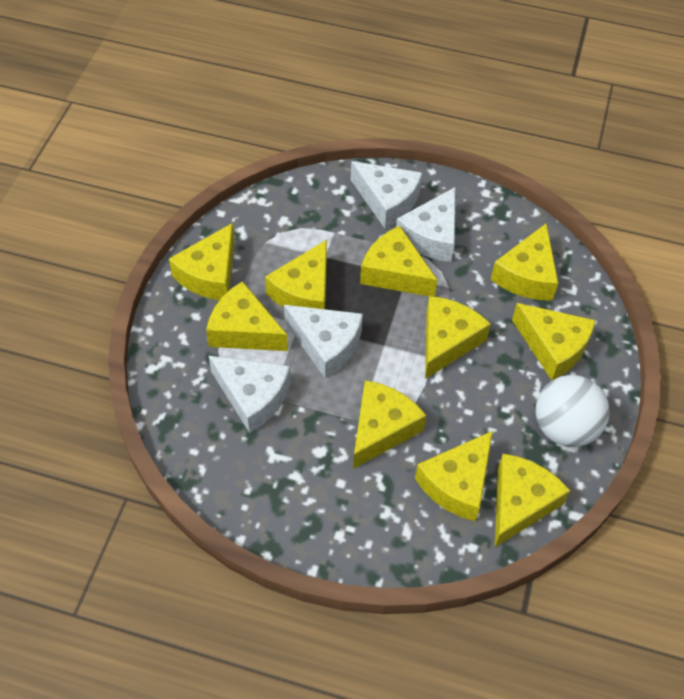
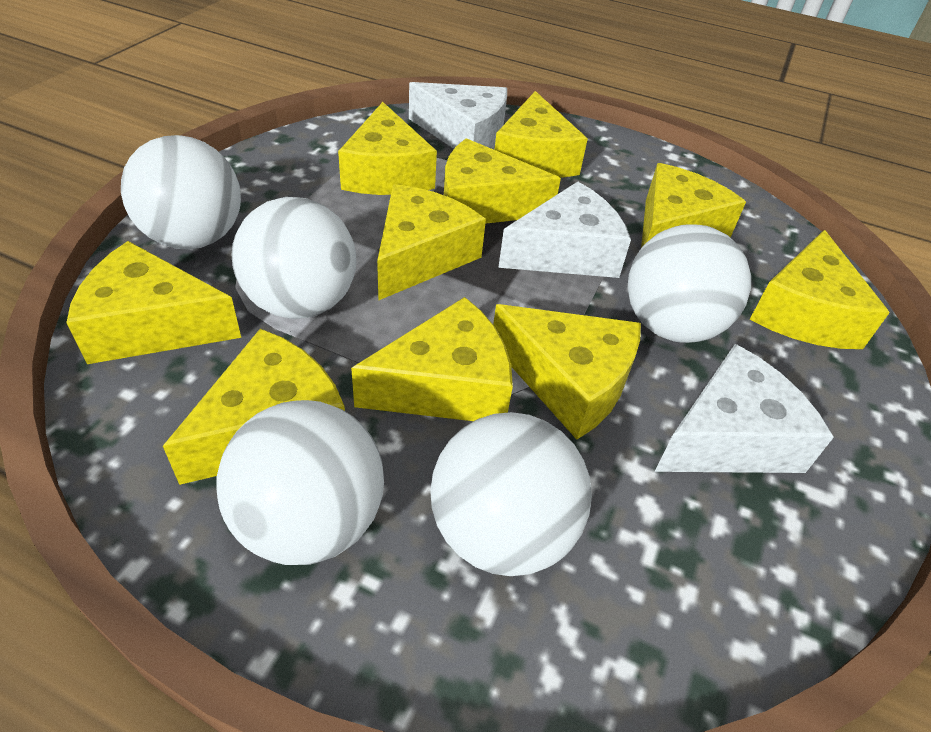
white ball: [535,375,609,447] = 1 -> [121,135,241,250] [217,400,384,565] [232,197,356,319] [430,412,592,576] [628,224,751,343] = 5
white cheese: [209,356,291,433] [284,305,363,379] [351,161,422,228] [396,187,455,262] = 4 -> [409,82,507,149] [498,182,631,278] [654,344,834,473] = 3

